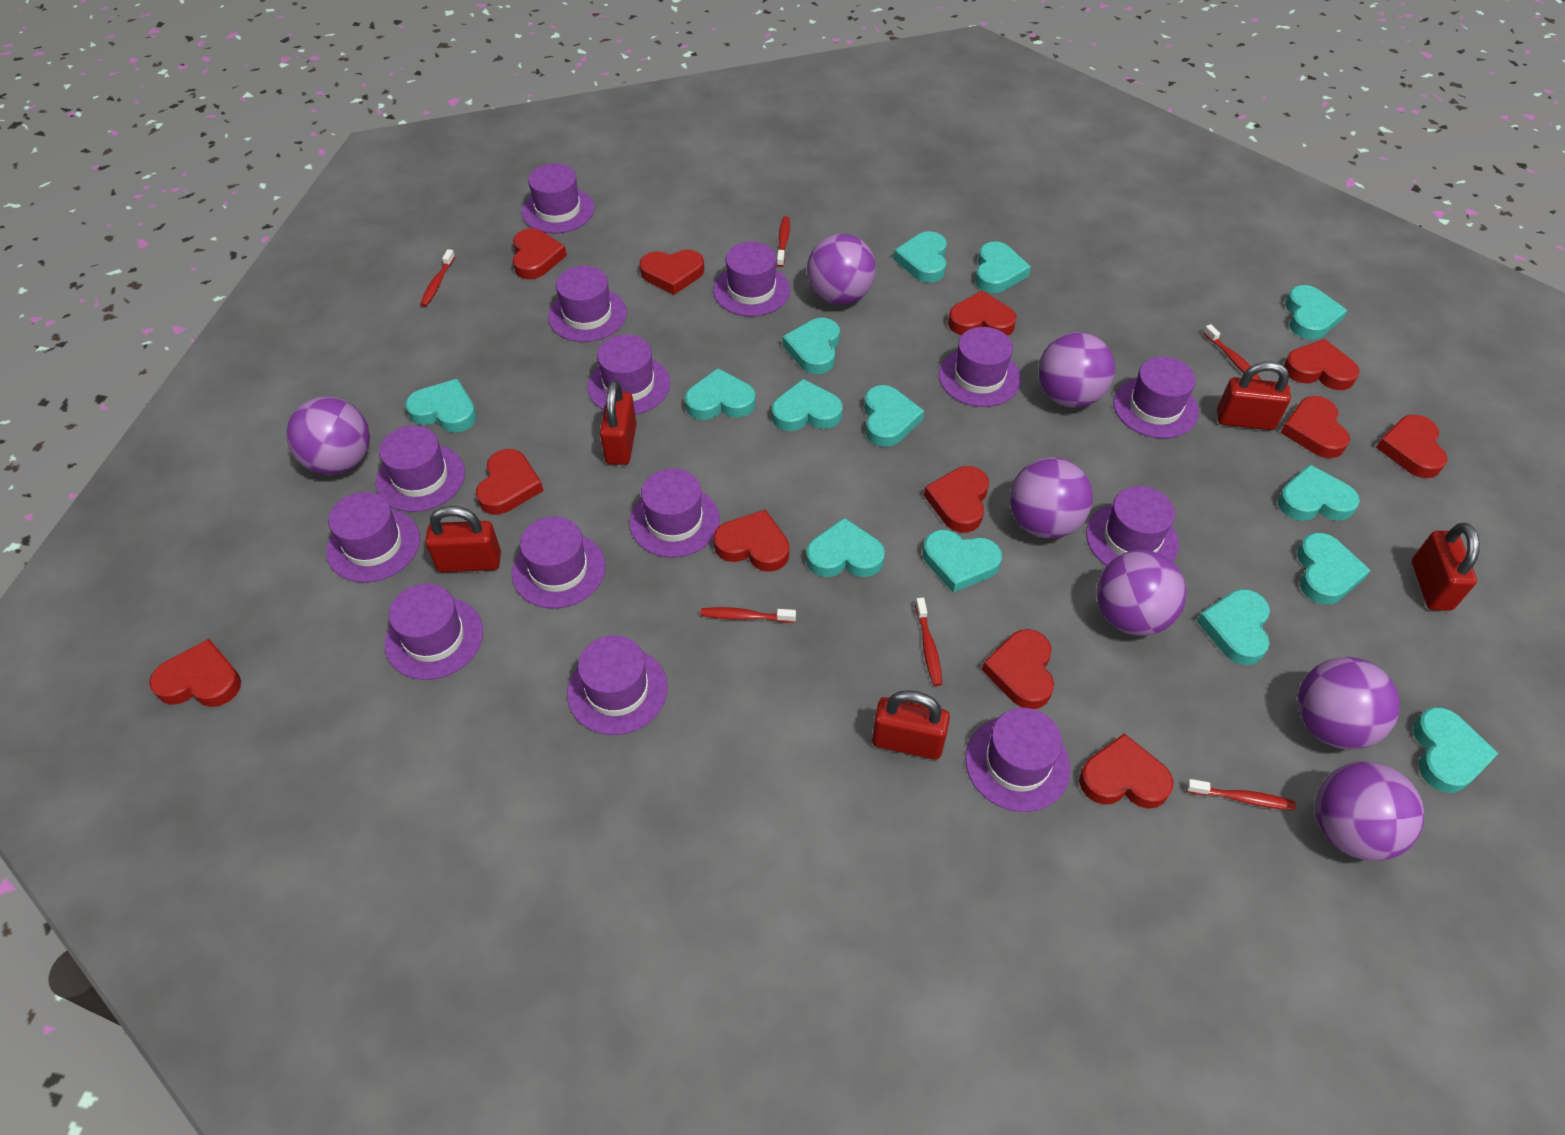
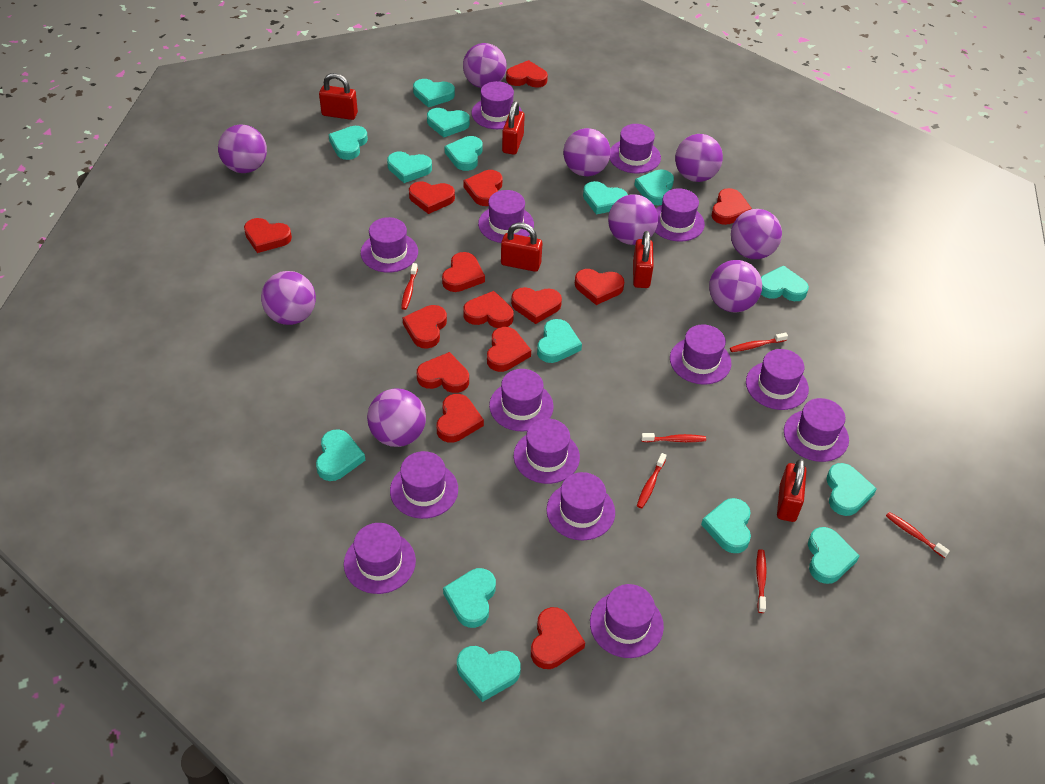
purple ball: [286,397,370,475] [807,234,876,305] [1010,457,1093,538] [1039,332,1115,408] [1097,550,1187,636] [1298,657,1400,749] [1315,762,1424,861] = 7 -> [218,124,267,173] [261,271,316,325] [367,388,426,447] [463,43,507,88] [564,128,611,176] [608,194,658,245] [675,134,723,182] [709,260,762,313] [731,209,782,259] = 9
red heart: [149,639,241,707] [476,449,544,515] [513,228,567,279] [639,250,704,295] [713,510,789,572] [924,466,989,533] [948,291,1017,336] [982,629,1054,709] [1079,733,1174,809] [1280,396,1350,458] [1284,339,1360,390] [1376,415,1447,478] = 12 -> [244,218,292,253] [402,305,447,349] [409,181,455,214] [417,352,469,393] [437,394,484,443] [442,252,485,292] [463,170,502,206] [463,291,514,328] [487,327,531,372] [506,60,548,88] [511,287,562,324] [531,607,585,669] [575,269,624,305] [712,188,752,225] = 14
turquoise heart: [405,379,477,432] [685,368,756,420] [772,379,843,431] [783,318,840,374] [806,518,885,577] [864,385,924,447] [894,231,947,283] [923,530,1002,593] [975,242,1031,293] [1197,589,1270,665] [1278,465,1360,521] [1285,285,1347,340] [1297,533,1371,605] [1413,707,1499,793] = 14 -> [316,429,366,481] [329,126,368,160] [387,152,432,183] [413,79,455,107] [427,108,470,138] [443,568,496,628] [445,136,482,171] [457,646,521,702] [537,319,582,363] [583,181,628,214] [634,169,674,205] [701,498,751,553] [761,265,809,301] [808,527,860,584] [826,463,877,516] = 15

